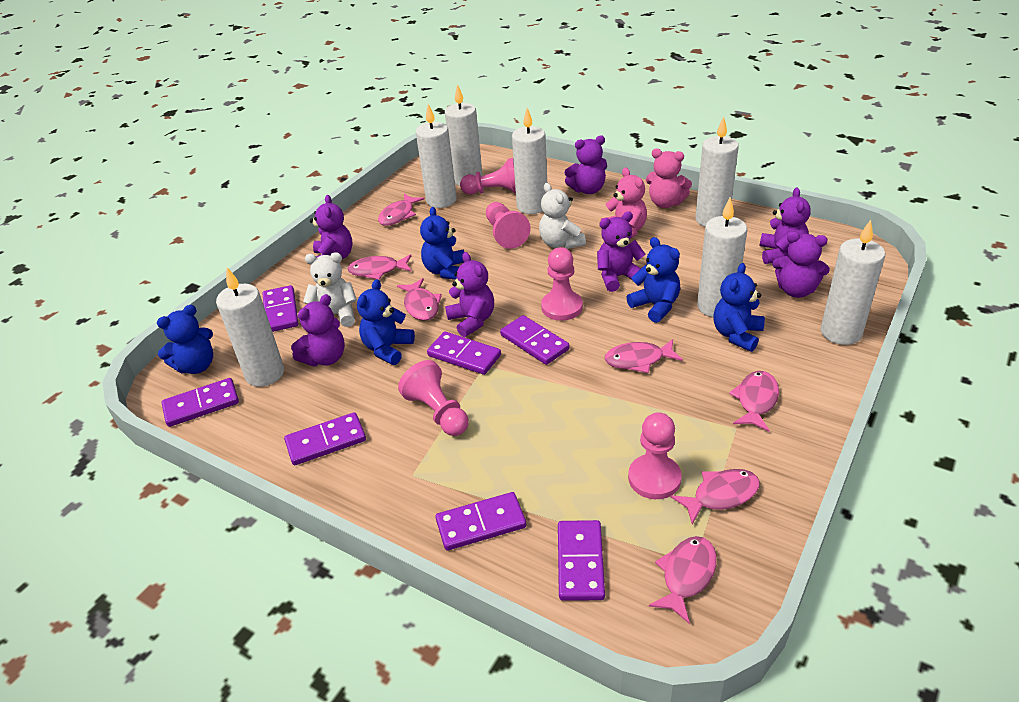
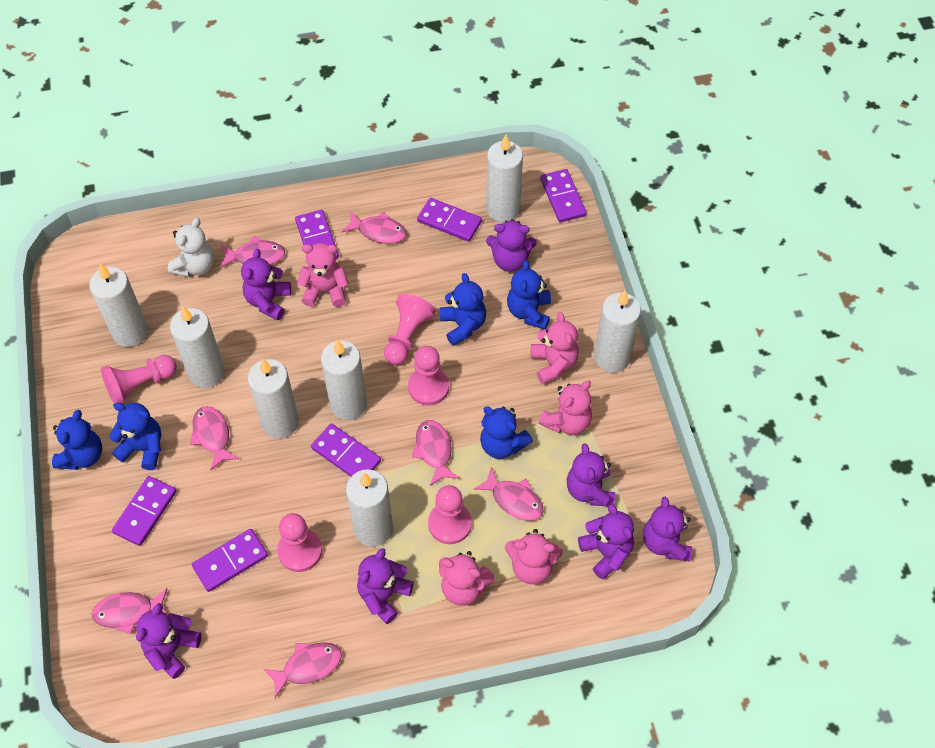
pink teddy bear: [601,167,647,238] [646,149,692,208] = 2 -> [297,243,349,307] [439,551,495,606] [505,529,563,584] [531,312,579,384] [539,380,592,435] = 5
purple domino: [161,378,239,427] [262,285,299,332] [284,412,366,465] [427,331,501,375] [436,492,526,551] [500,315,570,365] [558,520,605,601] = 7 -> [112,476,177,546] [192,529,268,592] [295,210,339,259] [311,424,381,477] [417,198,482,242] [540,169,586,222] = 6
white teddy bear: [303,252,357,327] [539,183,586,249] = 2 -> [168,218,214,277] = 1

